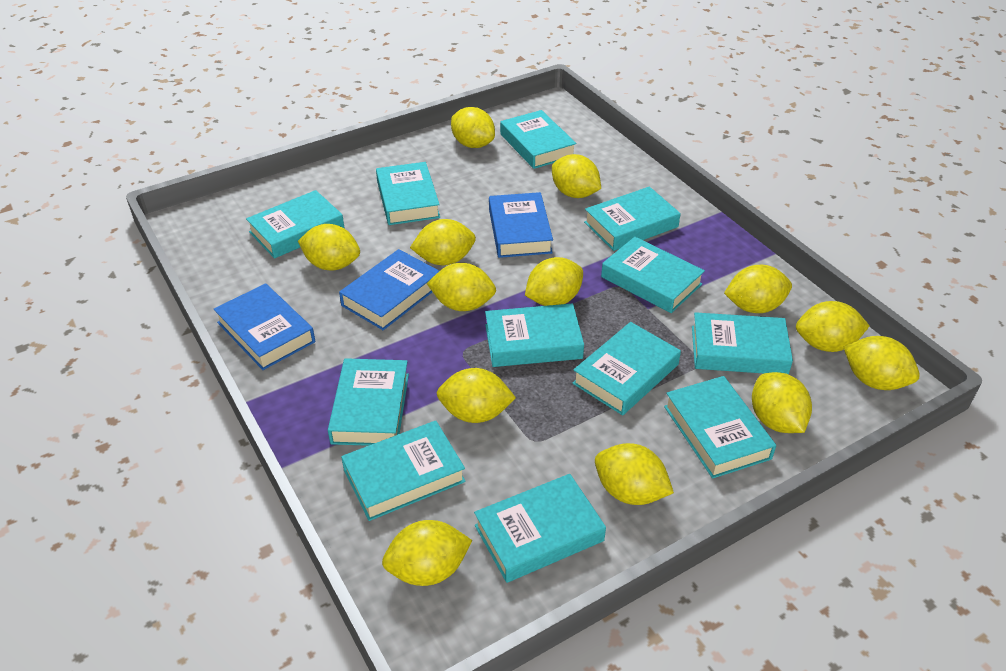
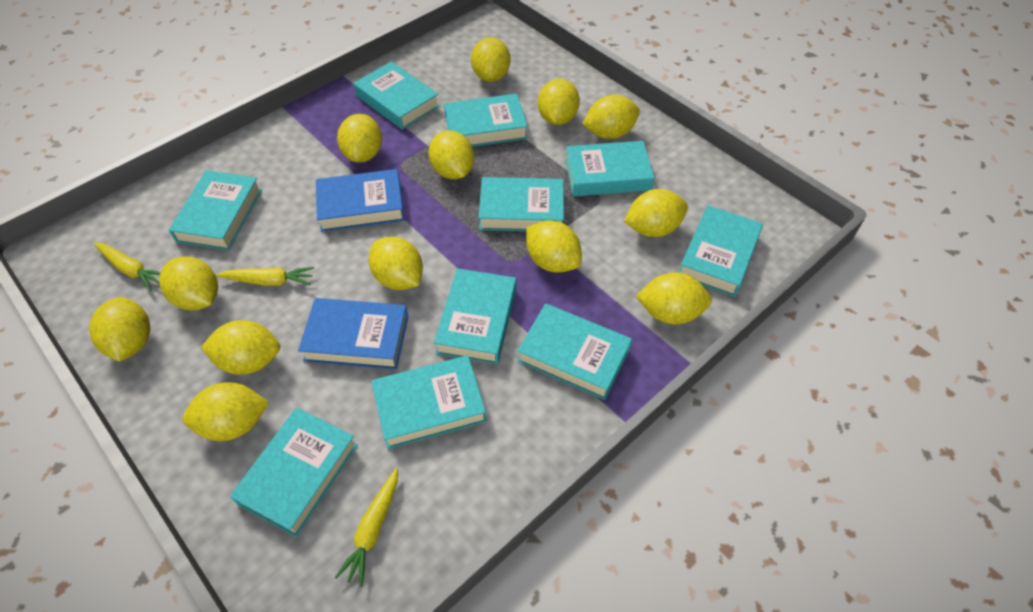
blue book: [214,283,315,370] [339,249,439,330] [489,192,553,258] = 3 -> [298,298,408,369] [316,169,405,232] = 2
turquoise book: [246,190,344,259] [328,358,409,446] [341,420,466,521] [376,162,440,225] [474,474,606,583] [485,303,584,367] [500,110,577,169] [572,322,681,415] [584,187,681,251] [601,237,705,313] [664,376,776,479] [692,312,793,374] = 12 -> [169,170,262,250] [230,407,358,537] [354,62,440,130] [372,355,487,449] [434,268,516,364] [444,93,528,147] [479,177,564,231] [517,303,632,400] [565,141,655,196] [679,205,763,297] = 10
yellow carrot: none = 0 -> [94,243,160,291] [216,267,314,286] [335,468,398,587] = 3

